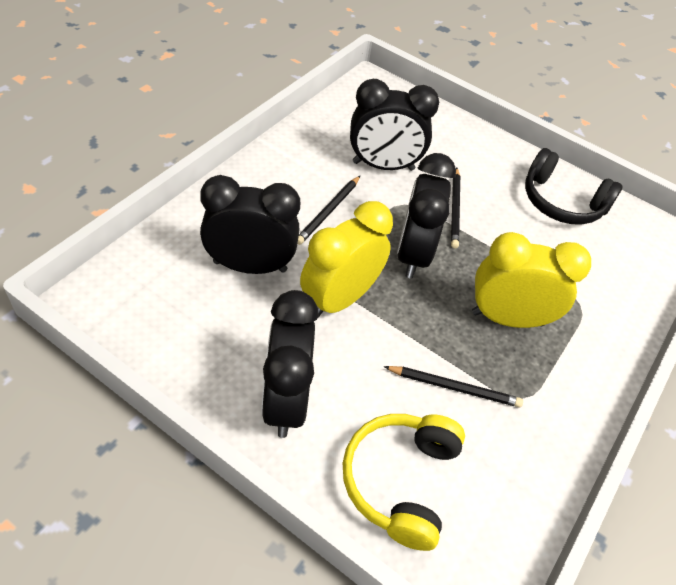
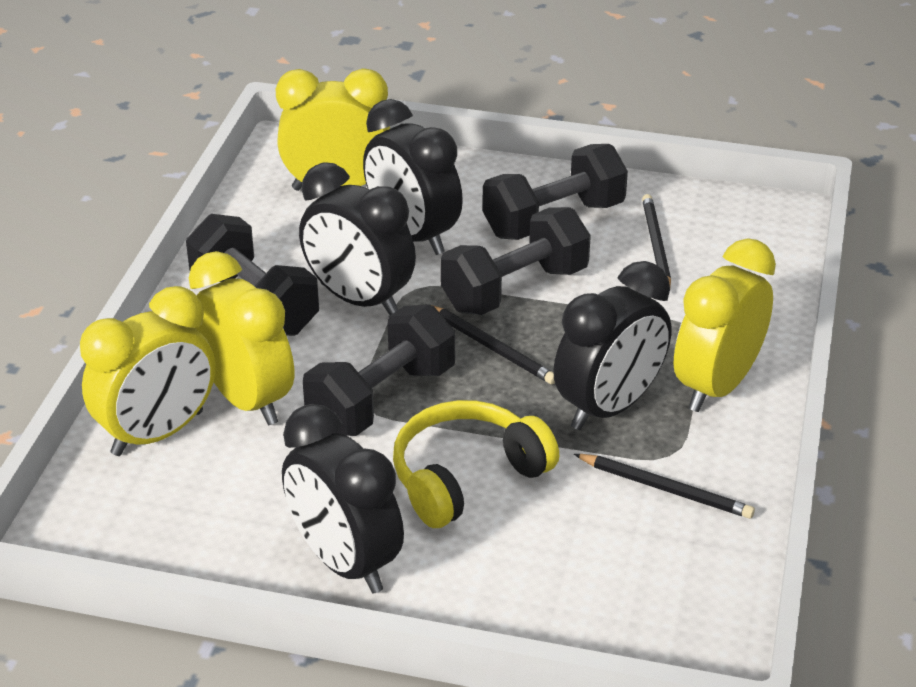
black dumbbell: none = 0 -> [186,214,319,336] [303,305,455,436] [440,207,591,315] [482,144,628,240] = 4
black headphones: [525,148,623,225] = 1 -> none = 0
yellow clock: [300,201,393,318] [472,232,591,328] = 2 -> [80,286,216,456] [189,251,294,425] [276,68,390,191] [673,238,776,412] = 4

